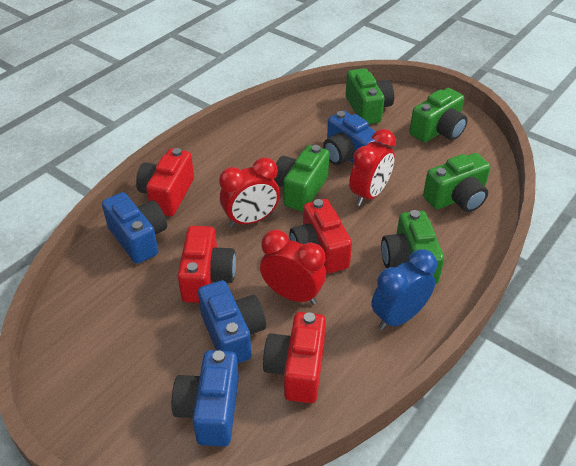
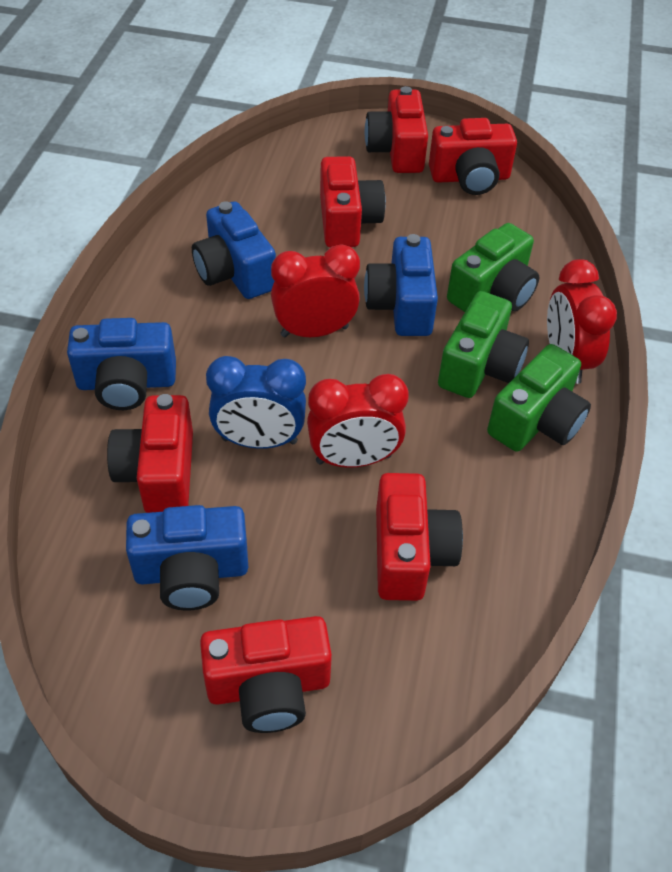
green camera: [274,145,330,211] [346,68,394,124] [381,210,444,284] [409,88,468,143] [423,153,491,212] = 5 -> [438,291,529,398] [447,223,539,312] [487,344,591,452] = 3
red camera: [136,148,194,216] [177,226,236,303] [263,312,326,403] [289,199,352,274] = 4 -> [107,394,193,513] [200,616,332,733] [320,156,386,248] [365,86,428,173] [376,473,463,601] [429,118,517,195] = 6

